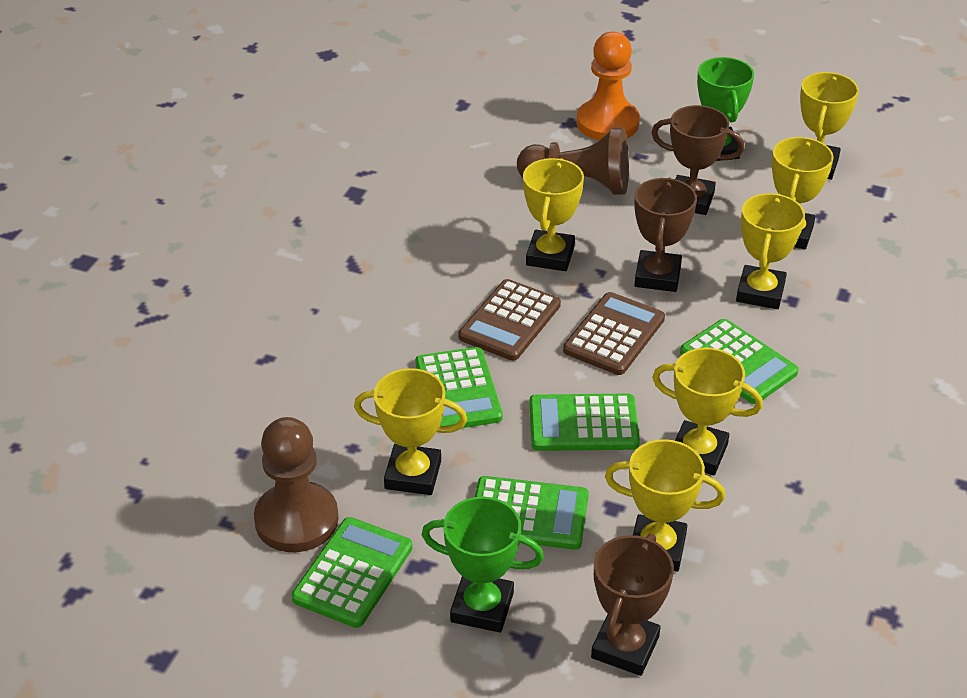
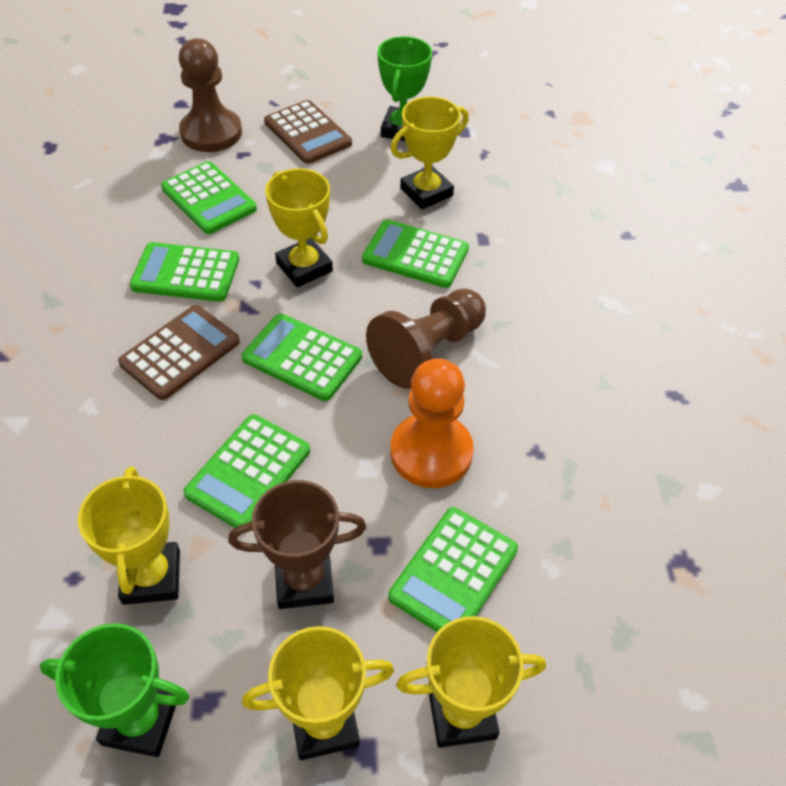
brown trophy: [591,534,674,676] [635,178,697,292] [652,105,745,215] = 3 -> [228,480,366,609] = 1
green calculator: [292,517,412,628] [415,347,502,428] [475,476,589,550] [529,393,640,451] [680,319,799,404] = 5 -> [130,242,239,302] [161,161,257,234] [183,414,310,528] [242,313,362,401] [362,220,469,288] [388,507,518,632] = 6
yellow trophy: [354,368,467,495] [523,158,584,271] [605,439,725,572] [652,348,763,475] [736,193,805,309] [772,137,834,249] [800,72,859,180] = 7 -> [78,466,180,605] [242,626,394,760] [265,168,333,287] [391,97,469,209] [396,616,546,748] = 5

